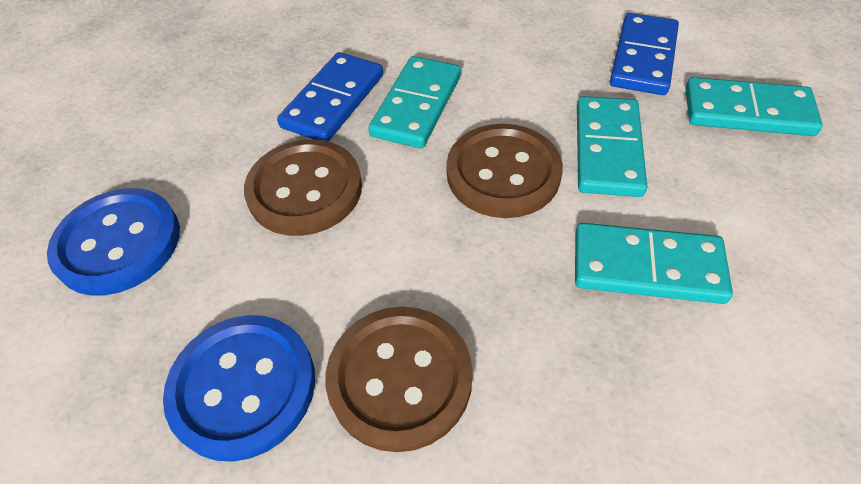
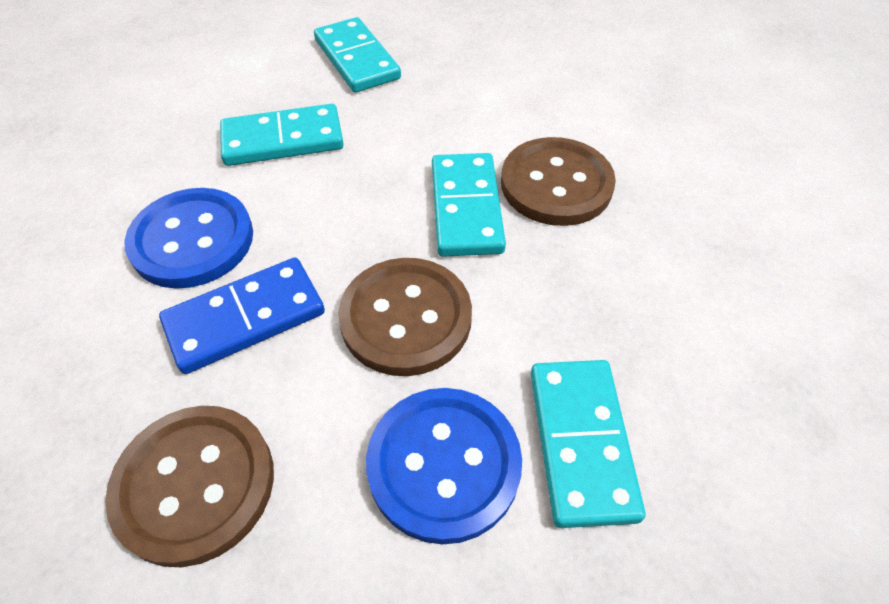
blue domino: [277,52,383,141] [610,13,679,95] = 2 -> [159,258,325,374] = 1

